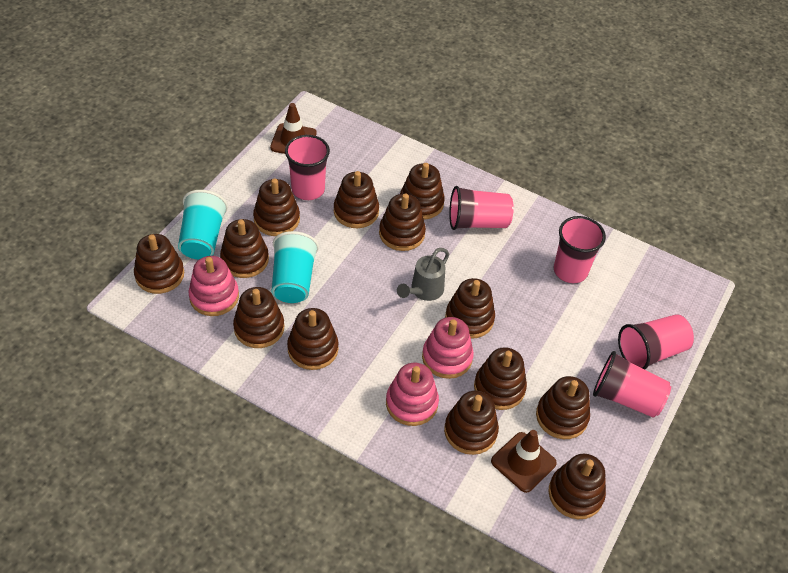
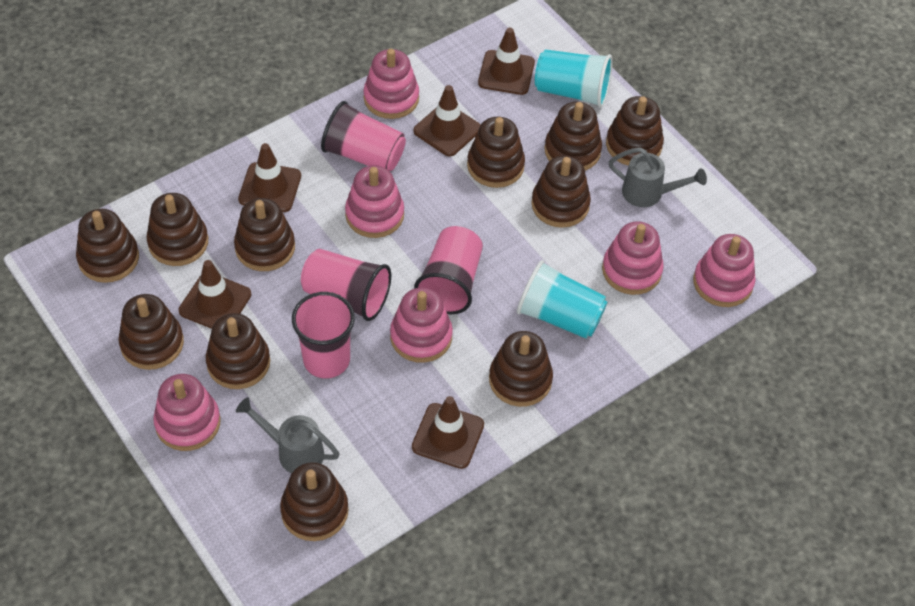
brown stacking toy: [134,234,184,294] [220,219,269,278] [233,287,284,348] [253,178,300,236] [287,308,339,370] [334,171,379,228] [379,193,426,251] [400,163,445,219] [444,391,499,455] [445,278,495,339] [474,347,527,410] [536,376,590,439] [548,454,606,519] = 13 -> [76,209,139,283] [119,294,184,370] [146,193,208,266] [206,313,270,389] [234,198,295,271] [280,462,349,541] [467,117,525,188] [489,331,553,407] [531,156,591,228] [544,102,602,170] [606,96,664,166] = 11
brown traffic cone: [270,103,317,154] [491,430,557,493] = 2 -> [179,260,251,329] [238,143,301,212] [412,396,484,469] [413,85,481,156] [478,27,535,95] = 5
grey watering can: [397,248,449,301] = 1 -> [236,397,340,473] [609,147,707,207] = 2
pink cup: [285,135,330,200] [449,186,514,230] [554,216,606,283] [593,351,671,418] [618,314,694,369] = 5 -> [292,292,355,379] [301,249,391,321] [321,101,406,171] [414,226,483,314] = 4
pink stacking toy: [189,256,239,316] [386,363,439,426] [422,317,474,379] = 3 -> [153,374,221,451] [345,165,404,238] [363,49,419,119] [390,288,453,363] [602,221,664,295] [693,234,756,307] = 6

